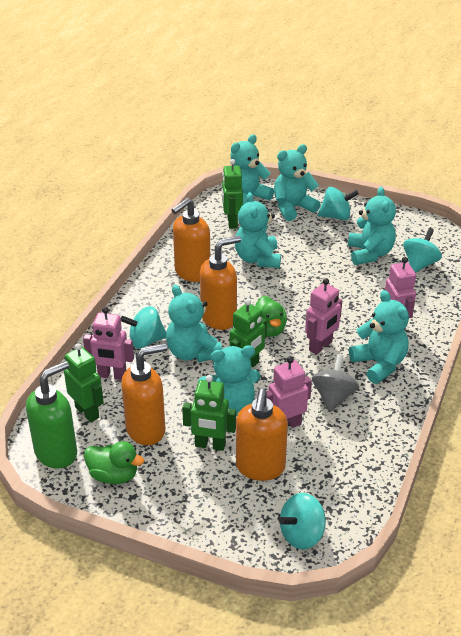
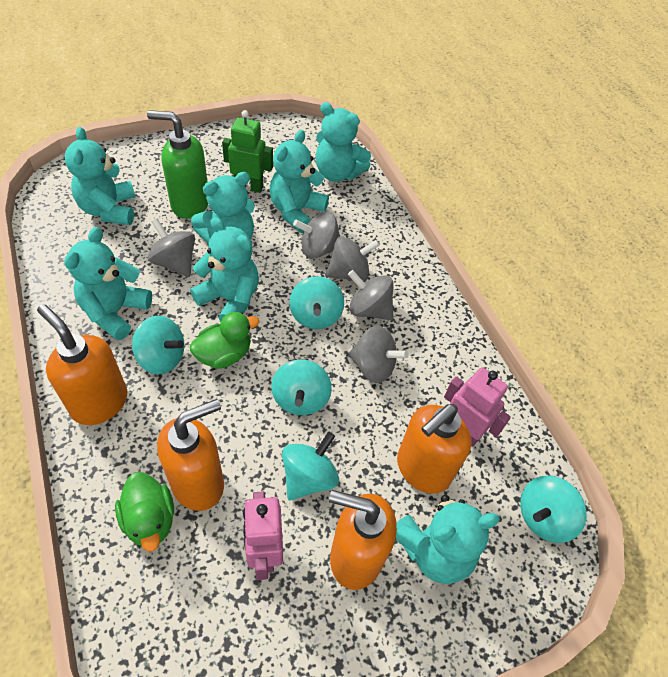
green robot: [64,343,104,422] [182,375,236,451] [222,159,243,229] [230,299,267,367] = 4 -> [222,110,273,193] = 1
grey spinning top: [312,354,359,412] = 1 -> [148,219,195,277] [293,211,340,259] [325,236,380,282] [348,270,394,320] [349,326,409,383] = 5
pink robot: [83,307,134,380] [267,356,312,428] [305,278,342,355] [385,257,416,330] = 4 -> [243,491,283,580] [444,367,511,447] = 2
turquoise spinning top: [121,306,166,348] [279,493,326,549] [318,187,359,220] [403,228,442,273] = 4 -> [132,316,184,374] [271,360,332,415] [282,432,339,501] [289,276,344,329] [520,476,586,543] = 5

